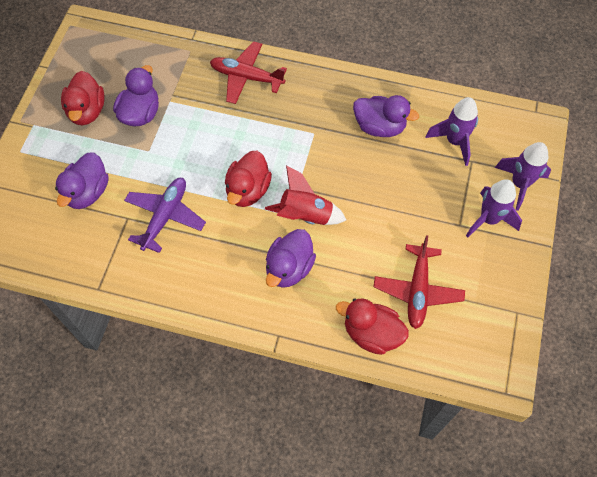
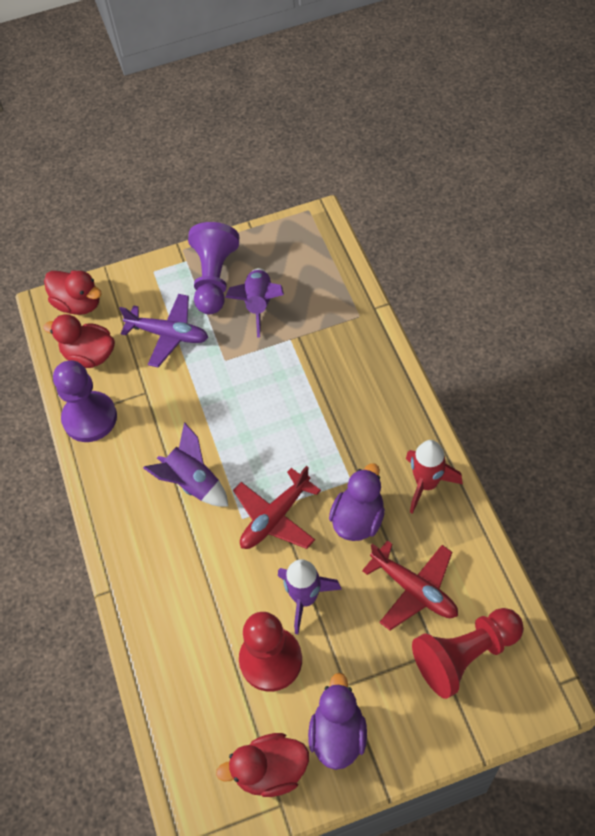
purple duck: [55,152,109,209] [113,65,159,126] [266,229,316,288] [353,95,419,137] = 4 -> [308,673,367,770] [329,463,385,541] = 2
purple pawn: none = 0 -> [53,360,117,442] [188,222,239,314] = 2
red pawn: none = 0 -> [239,612,302,692] [412,608,524,699] = 2

